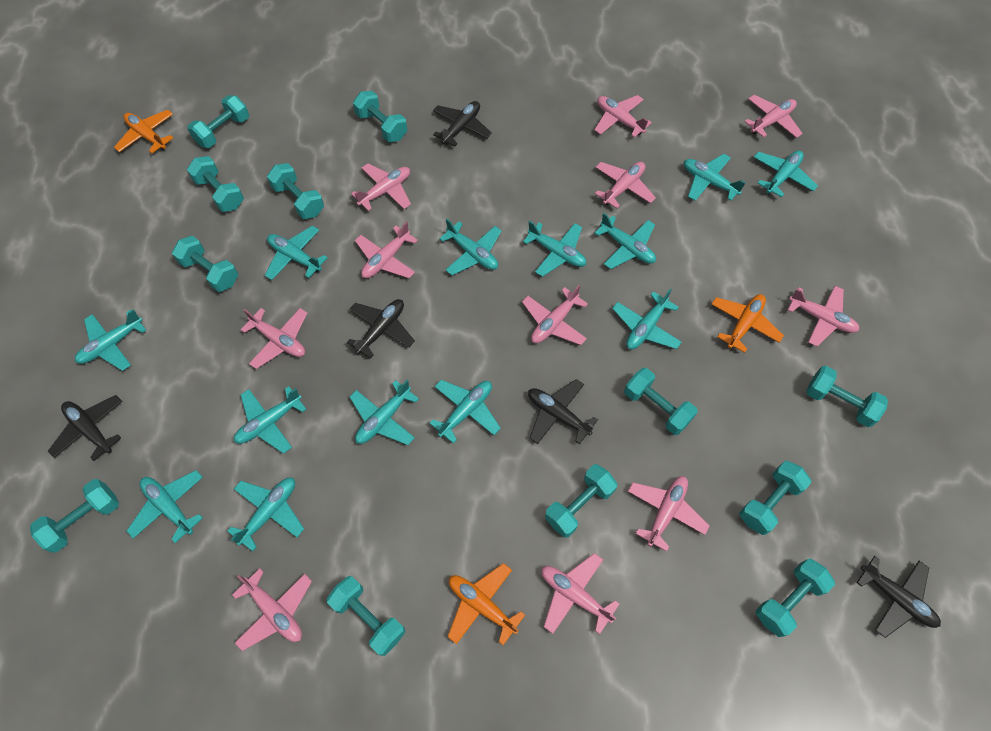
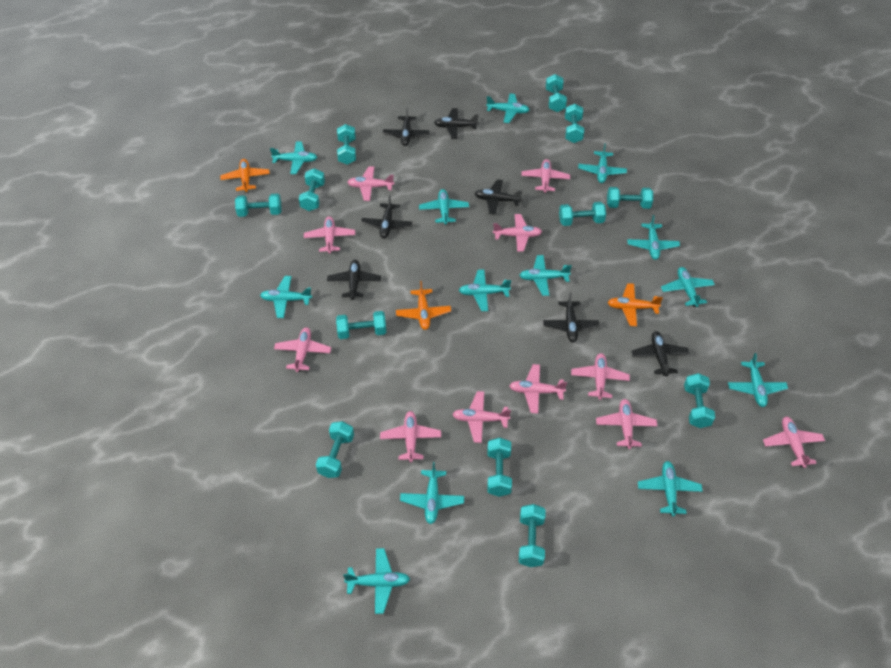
black plane: [48,395,122,461] [347,299,415,359] [433,101,492,146] [528,379,598,444] [857,556,941,638] = 5 -> [327,260,381,300] [361,195,412,239] [383,108,430,146] [434,108,479,139] [475,179,522,215] [543,293,599,343] [631,331,689,376] = 7

